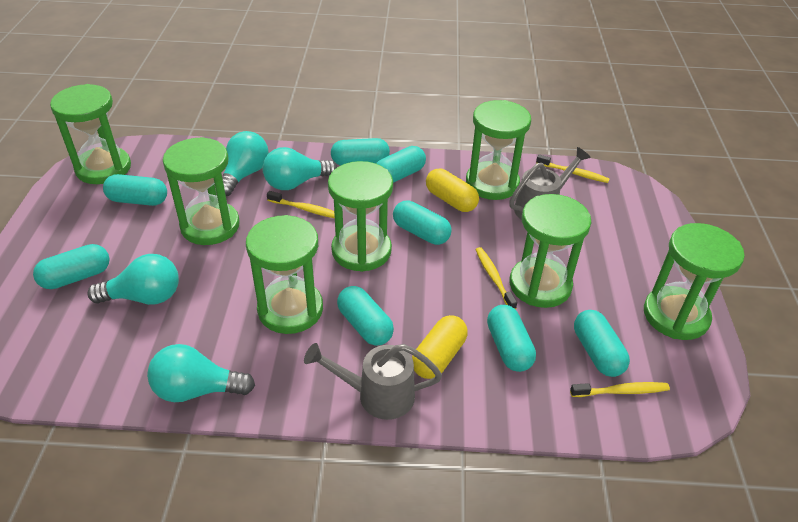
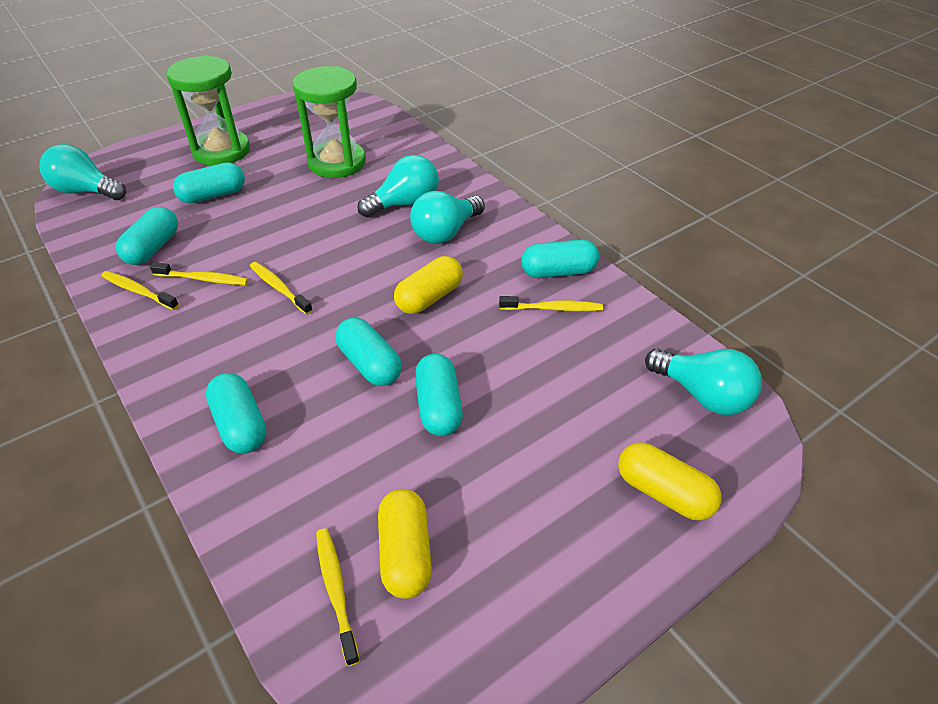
green hourglass: [50,84,131,184] [163,137,240,245] [246,215,323,334] [328,161,393,272] [466,100,531,200] [510,194,592,308] [644,223,745,340] = 7 -> [166,55,250,166] [293,66,366,178] = 2
grey watering can: [304,343,442,420] [509,147,591,220] = 2 -> none = 0
turquoise capsule: [33,244,109,289] [103,174,167,206] [331,138,390,166] [337,286,394,346] [376,146,426,183] [393,200,452,245] [487,305,536,372] [574,310,630,377] = 8 -> [116,207,178,265] [173,162,245,204] [206,373,266,453] [335,317,402,386] [415,354,463,436] [521,239,599,278] = 6
yellow capsule: [412,315,468,379] [426,169,479,212] = 2 -> [378,489,432,599] [394,256,463,314] [618,442,721,521] = 3
yellow toothbrush: [267,191,335,218] [475,247,517,309] [536,155,610,183] [570,382,670,397] = 4 -> [101,271,179,310] [150,262,248,285] [250,262,313,315] [316,528,360,666] [499,296,603,312] = 5

